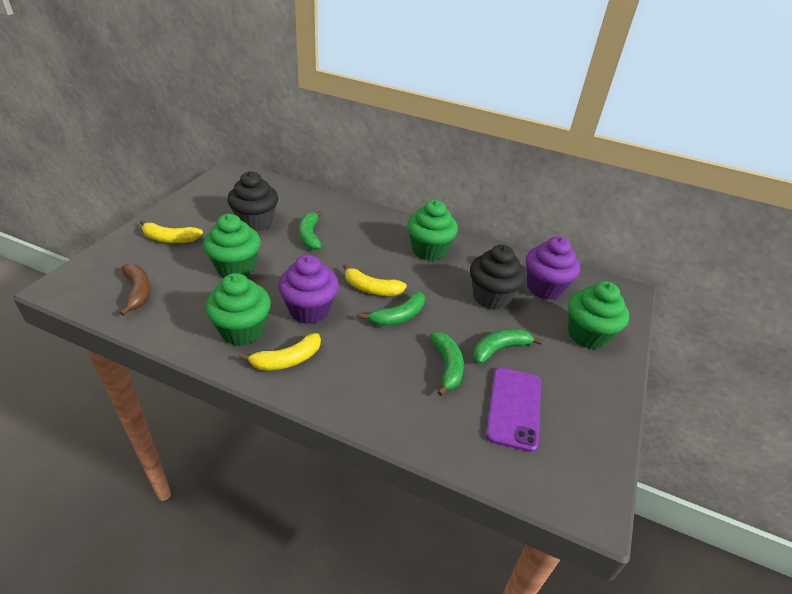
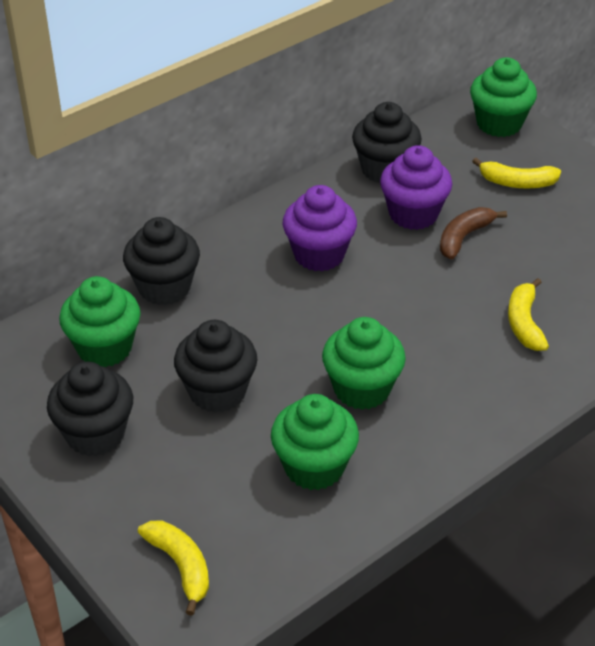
black cupcake: [227,171,278,232] [470,245,526,310] = 2 -> [47,362,133,456] [123,217,200,305] [174,320,257,413] [352,102,422,183] = 4
green banana: [299,211,323,250] [359,291,425,326] [430,332,464,396] [473,329,542,364] = 4 -> none = 0
purple phone: [486,367,541,452] = 1 -> none = 0

